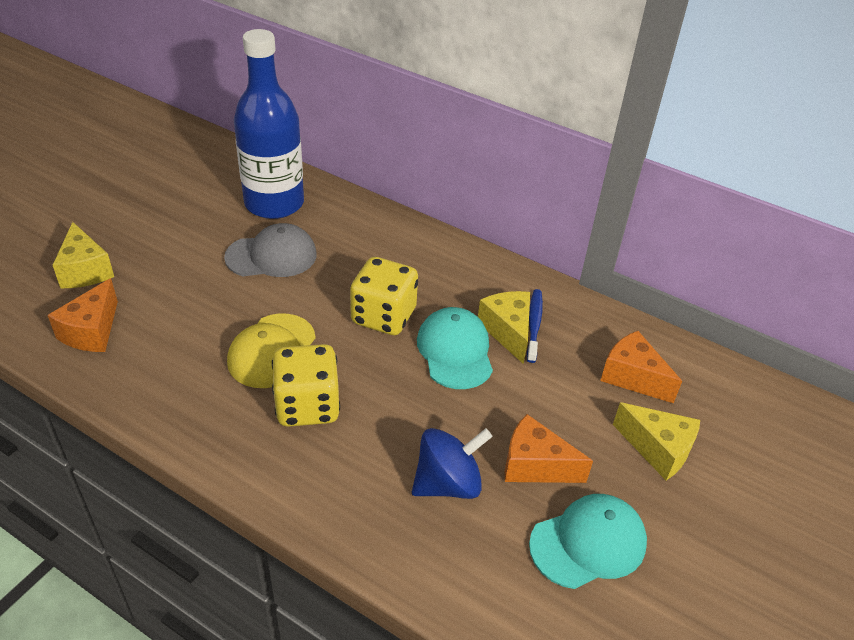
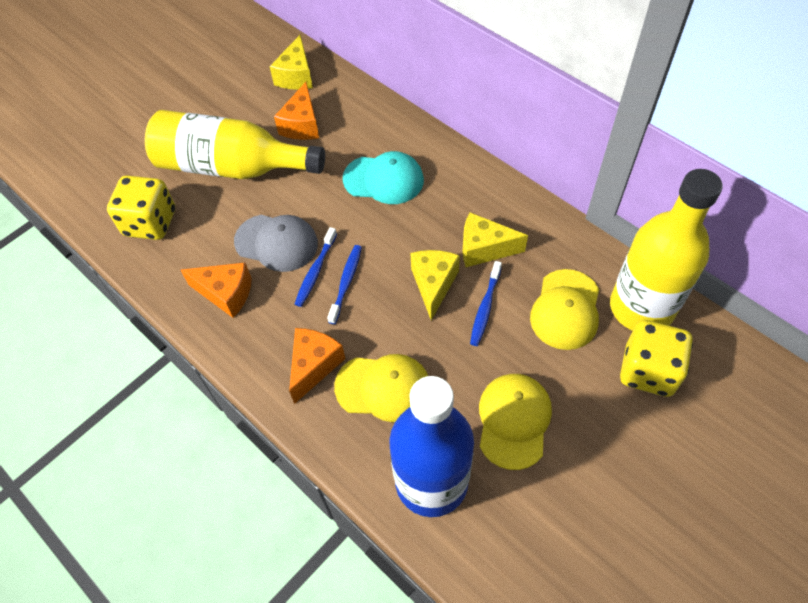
blue spinning top: [412,428,492,499] = 1 -> none = 0
blue toothbrush: [527,289,543,363] = 1 -> [295,227,337,307] [327,245,362,324] [470,261,502,346] = 3
turquoise cap: [417,307,493,389] [529,494,647,589] = 2 -> [343,151,424,204] = 1
yellow bottle: none = 0 -> [145,110,325,179] [610,169,723,331] = 2
yellow cap: [227,313,316,388] = 1 -> [334,354,428,422] [479,374,552,470] [530,269,599,350] = 3

